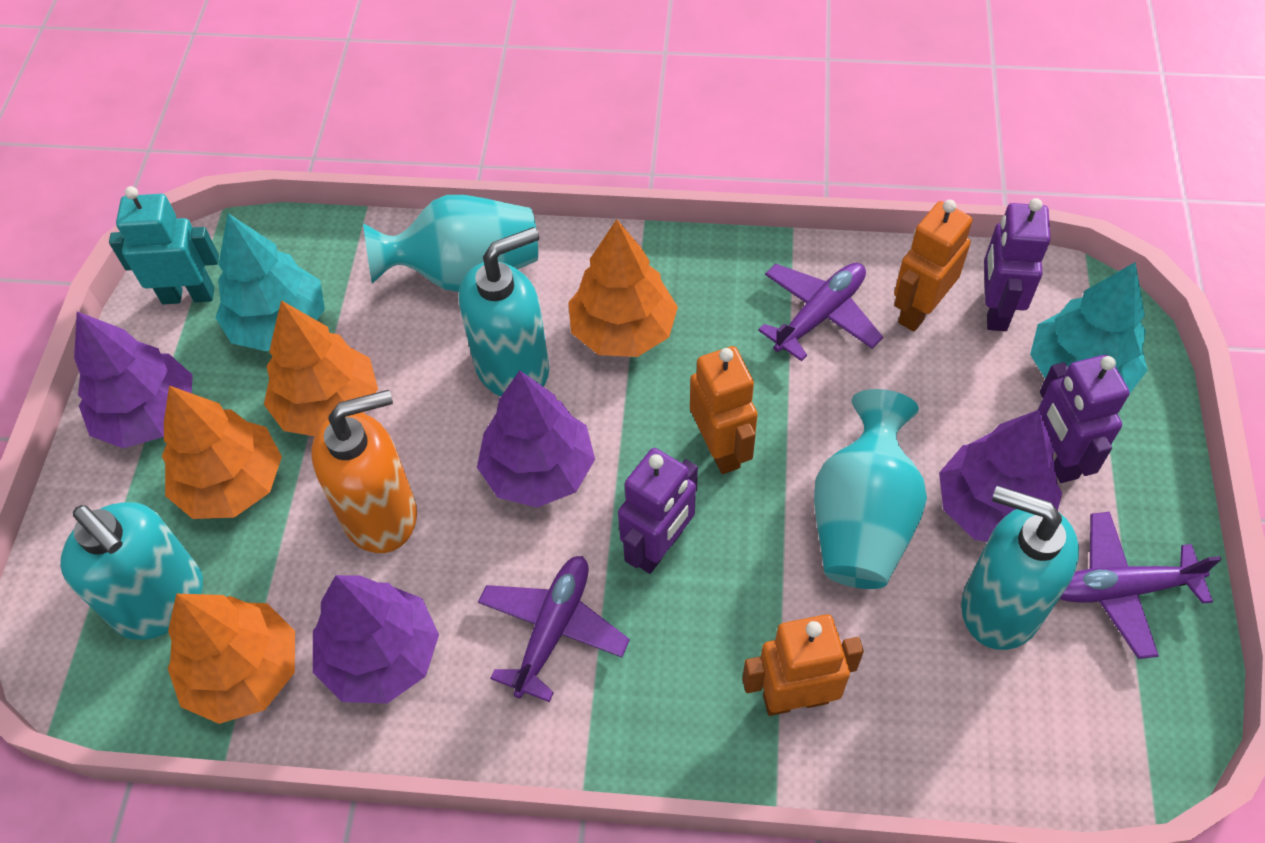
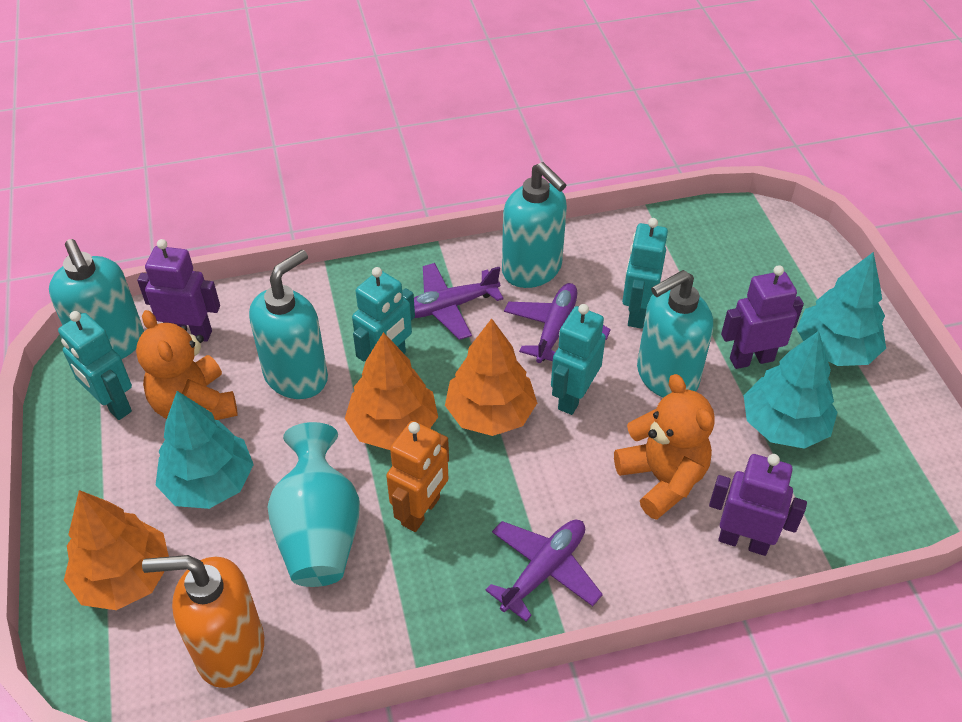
orange robot: [690,346,758,474] [742,614,864,716] [894,199,972,332] = 3 -> [386,421,449,532] = 1
orange teddy bear: none = 0 -> [136,310,238,420] [614,374,715,520] = 2
orange tree: [162,386,282,519] [167,594,295,724] [264,300,378,436] [568,219,678,357] = 4 -> [64,490,169,610] [345,332,438,450] [445,319,537,436] = 3
purple tree: [74,311,193,448] [313,575,439,704] [477,370,595,508] [939,410,1062,542] = 4 -> none = 0
turquoise robot: [109,186,219,304] = 1 -> [58,311,132,420] [352,267,415,362] [551,304,606,415] [622,218,668,329] = 4
turquoise soap dispenser: [60,502,203,640] [459,227,549,397] [961,486,1079,650] = 3 -> [49,239,144,359] [249,250,328,399] [502,162,567,288] [637,270,713,398] = 4
turquoise tree: [215,213,325,351] [1030,262,1148,393] = 2 -> [155,391,254,509] [744,331,837,449] [797,252,886,366] = 3
turquoise vase: [363,195,538,292] [814,389,927,589] = 2 -> [267,422,360,587] = 1

